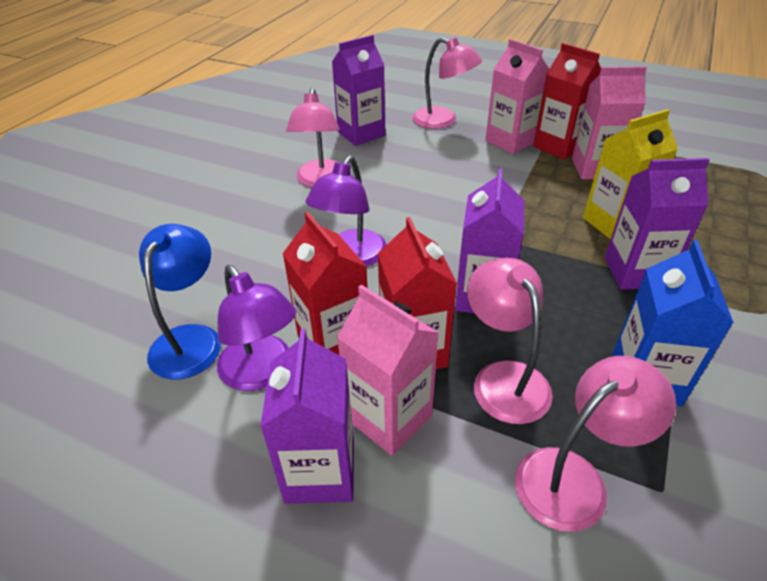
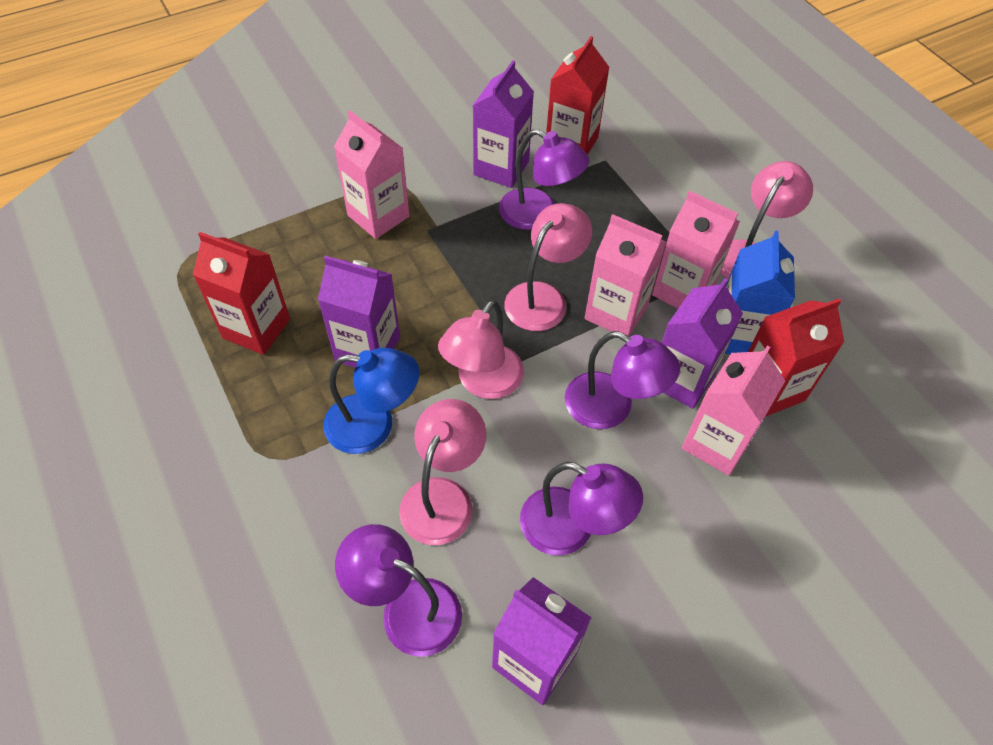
pink carton: [337,285,439,456] [485,39,549,154] [572,66,647,179] = 3 -> [334,111,409,239] [585,214,666,337] [652,191,740,309] [682,345,785,476] = 4
purple lamp: [217,265,296,391] [306,156,387,266] = 2 -> [335,524,462,657] [499,129,589,230] [520,462,643,556] [565,331,680,429] = 4
yellow carton: [583,109,678,239] = 1 -> none = 0

